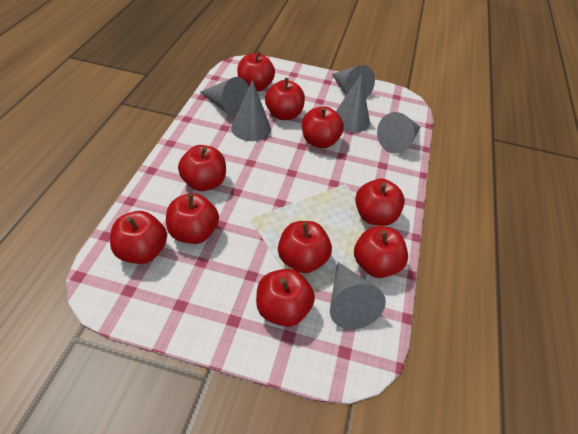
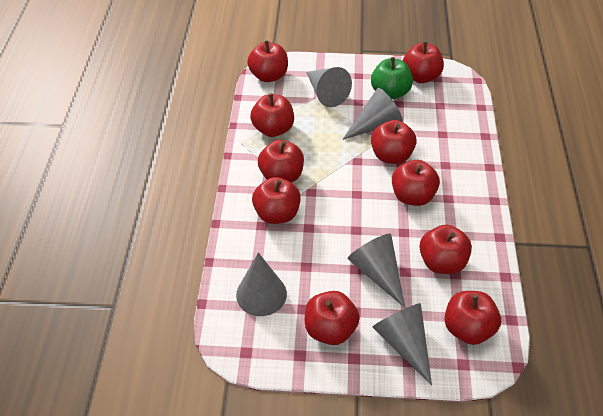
green apple: none = 0 -> [371,57,413,99] = 1
grey cone: [200,77,249,117] [231,80,271,141] [330,262,386,329] [332,65,375,99] [336,74,370,133] [377,112,421,154] = 6 -> [236,252,287,316] [306,67,352,107] [342,88,403,140] [348,234,405,308] [372,303,432,386] = 5

